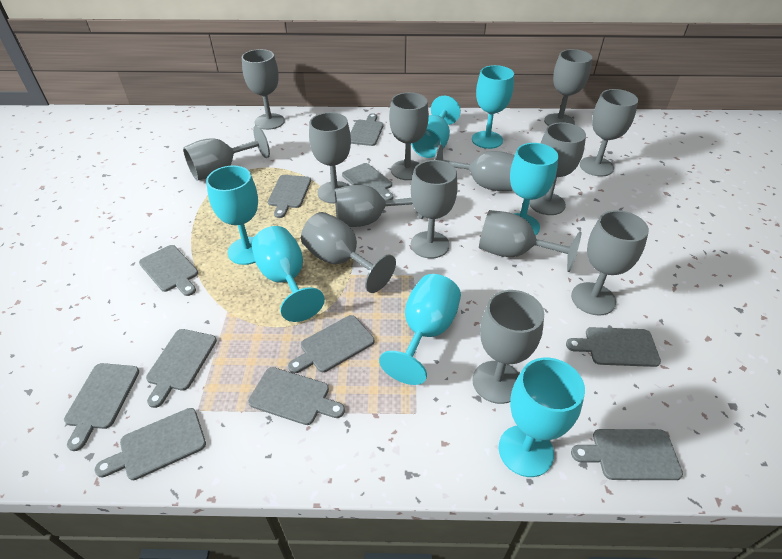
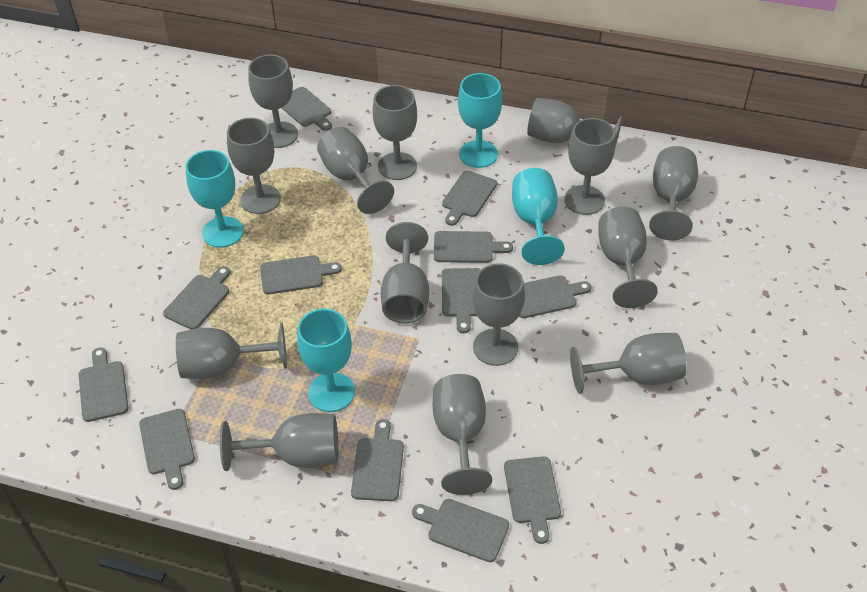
grey cutting board: [64,363,139,451] [95,408,206,480] [139,245,198,296] [146,329,217,408] [248,367,345,425] [268,175,311,218] [288,315,374,373] [342,163,393,200] [350,113,383,146] [566,327,661,367] [571,429,683,480] = 11 -> [79,347,128,422] [139,409,195,490] [163,266,230,330] [260,255,342,294] [282,87,332,131] [351,419,404,501] [412,499,509,562] [434,231,513,263] [442,170,497,226] [442,268,481,333] [504,456,561,544] [519,275,592,318] = 12
turquoise goblet: [206,165,258,265] [252,226,325,322] [379,274,461,385] [411,96,461,158] [472,65,514,149] [498,358,585,477] [510,143,558,236] = 7 -> [185,150,244,248] [297,309,355,412] [458,73,502,168] [512,168,565,265] = 4

